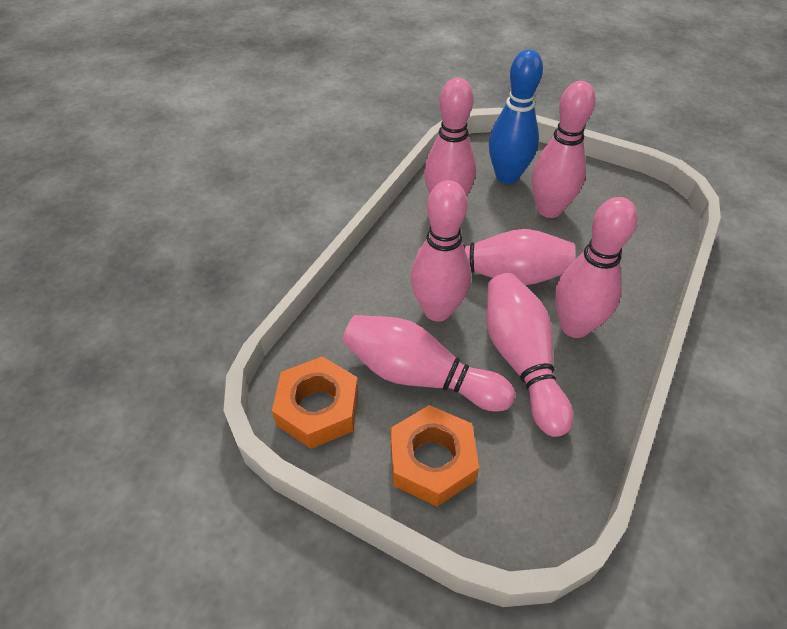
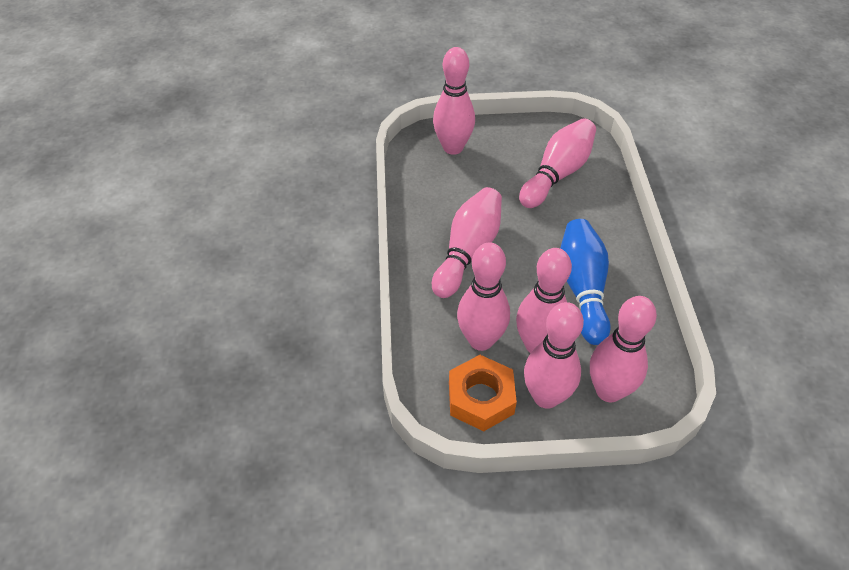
orange nut: [272,356,359,449] [391,405,479,507] = 2 -> [449,355,517,432] = 1

